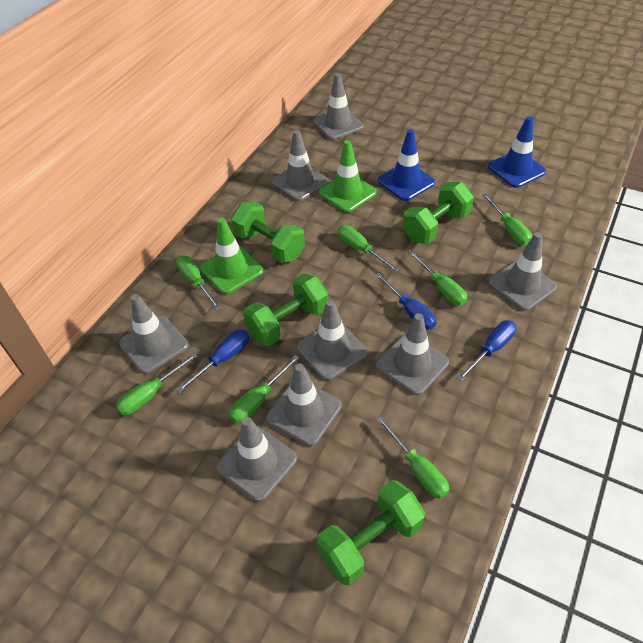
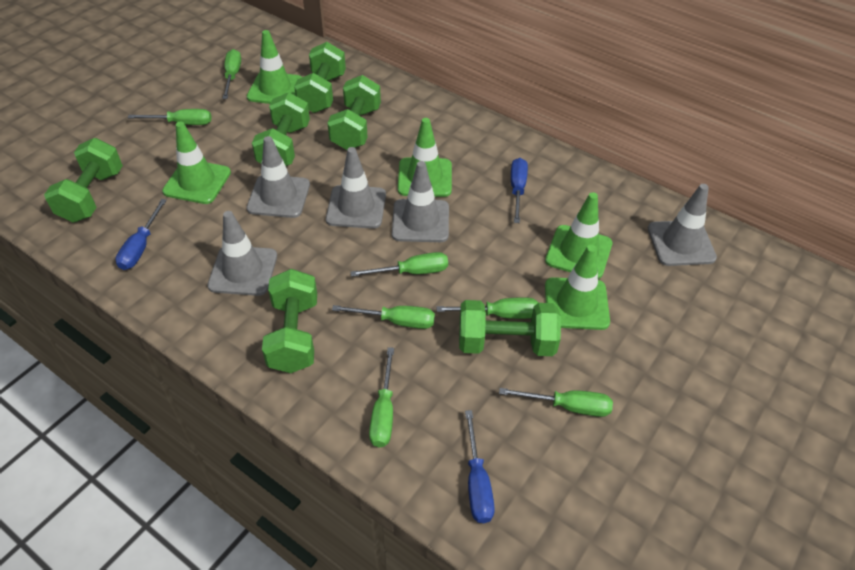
blue traffic cone: [378,129,435,201] [488,116,546,188] = 2 -> none = 0
green dumbbell: [231,202,305,263] [243,273,329,346] [317,480,425,585] [403,182,474,244] = 4 -> [44,138,123,222] [252,92,310,166] [262,269,317,373] [294,42,346,113] [328,75,381,150] [459,300,561,356] = 6
green traffic cone: [200,218,263,294] [319,140,377,212] = 2 -> [162,122,231,204] [247,30,302,104] [398,118,452,197] [545,192,613,279] [545,245,610,330] = 5
grey traffic cone: [119,294,188,374] [216,417,297,501] [266,363,341,446] [272,130,329,201] [297,299,368,380] [313,73,364,140] [376,313,449,395] [488,232,557,311] = 8 -> [207,211,277,296] [247,136,310,218] [326,147,386,229] [392,161,449,242] [648,184,717,266] = 5

